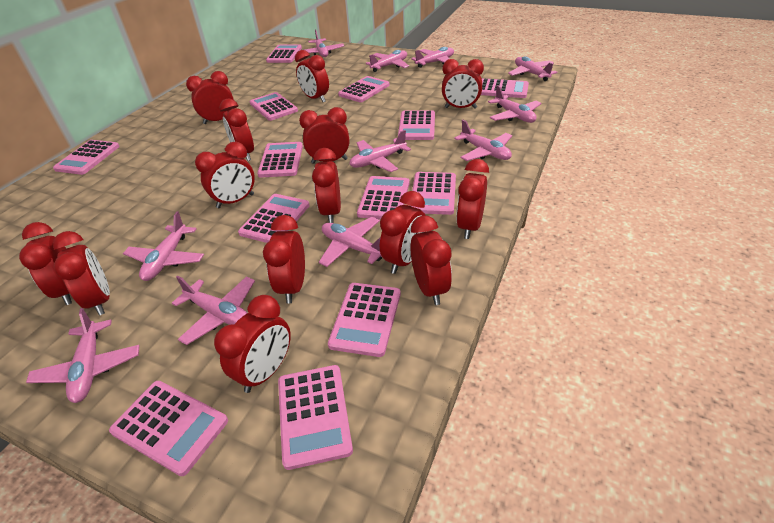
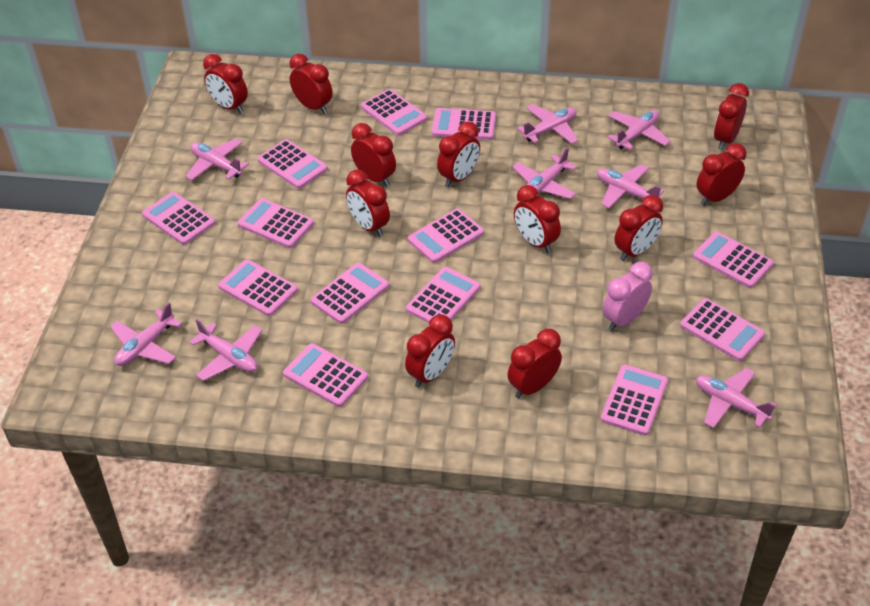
pink clock: none = 0 -> [603,262,653,331] = 1
pink plane: [26,308,139,403] [123,212,204,281] [172,275,255,345] [299,29,344,57] [319,217,382,267] [350,130,411,172] [366,50,409,72] [411,47,454,68] [454,120,512,161] [488,85,542,123] [508,56,557,81] = 11 -> [110,303,182,366] [185,138,249,180] [189,319,262,381] [512,147,577,199] [517,104,578,144] [597,164,664,208] [607,110,671,150] [696,368,776,428] = 8
red clock: [19,222,72,305] [53,231,110,315] [186,71,234,124] [195,141,255,208] [214,295,291,393] [219,98,254,161] [263,215,305,304] [295,50,329,102] [299,107,349,164] [312,148,341,223] [380,191,426,274] [410,216,452,305] [442,59,484,109] [456,159,489,239] = 14 -> [203,54,248,114] [290,54,332,114] [346,170,390,237] [351,123,396,187] [405,314,455,388] [437,121,480,187] [507,329,562,399] [514,185,561,253] [615,195,663,261] [696,143,746,206] [714,83,749,150] = 11

